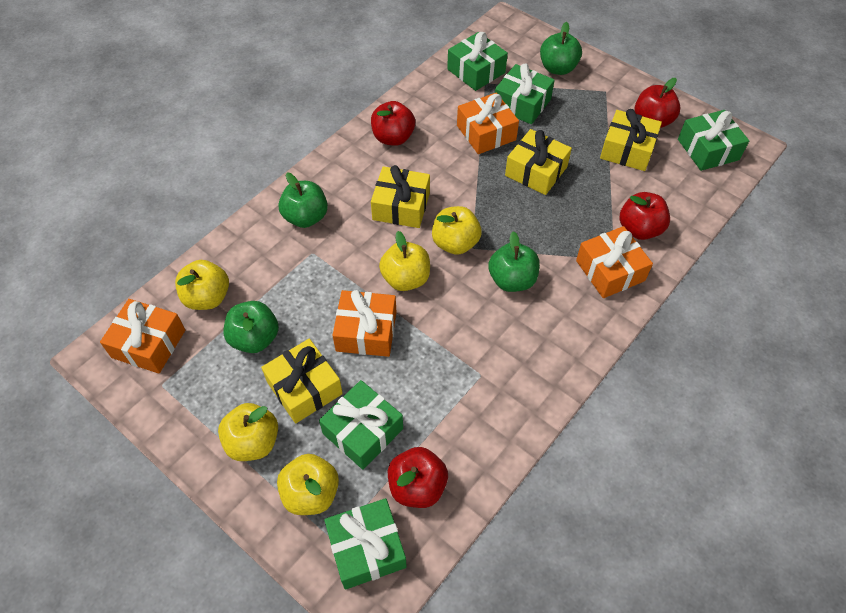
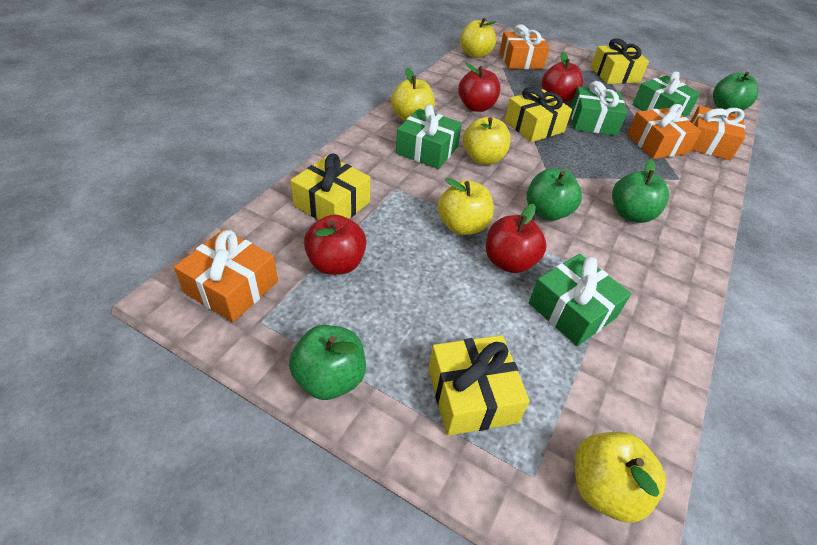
green gift: [319,380,403,470] [324,498,407,590] [447,32,508,91] [495,64,555,124] [678,110,749,171] = 5 -> [396,104,462,169] [529,254,631,346] [571,81,627,136] [632,71,701,117] = 4

